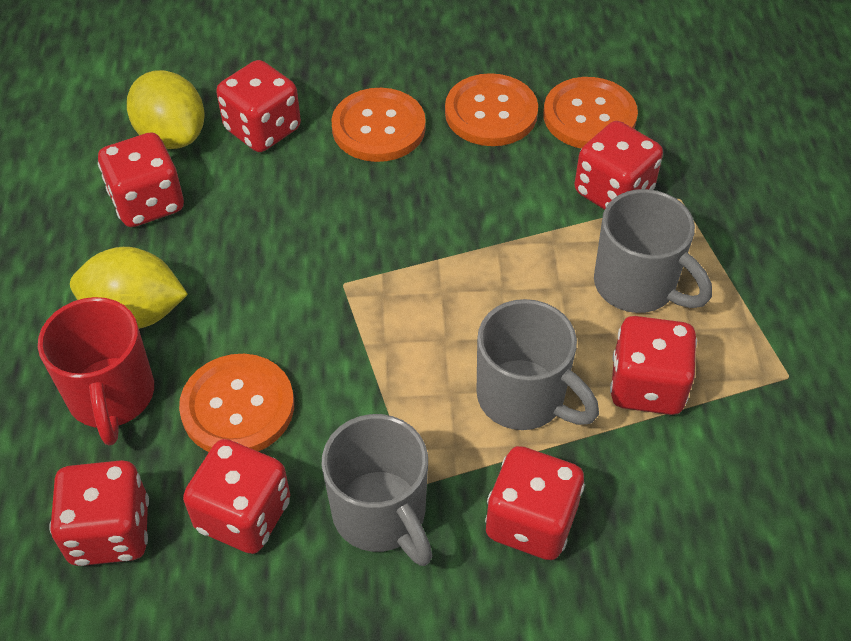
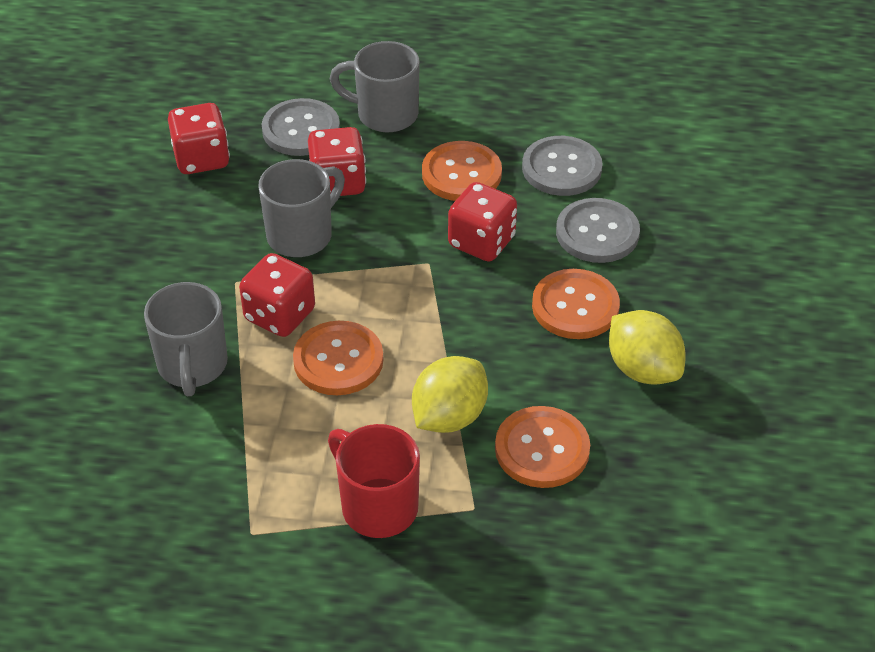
grey button: none = 0 -> [262,98,340,156] [522,136,603,196] [556,198,640,263] = 3
red dice: [49,460,149,566] [98,132,184,227] [183,439,290,554] [216,60,301,152] [485,446,585,560] [575,121,663,210] [610,316,697,415] = 7 -> [168,103,230,174] [239,253,315,337] [308,127,366,196] [448,182,517,261] = 4

